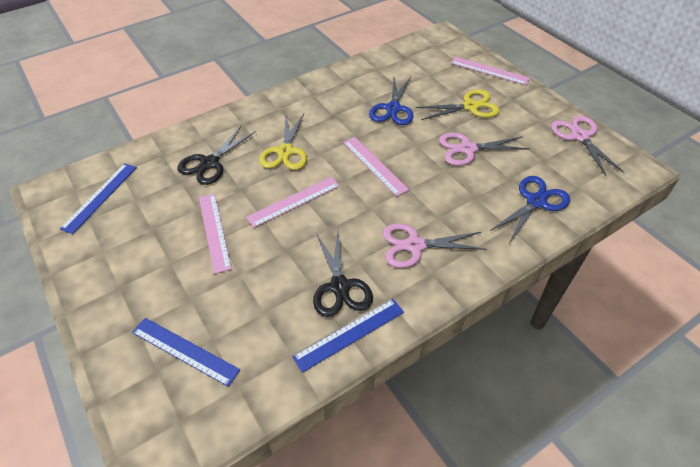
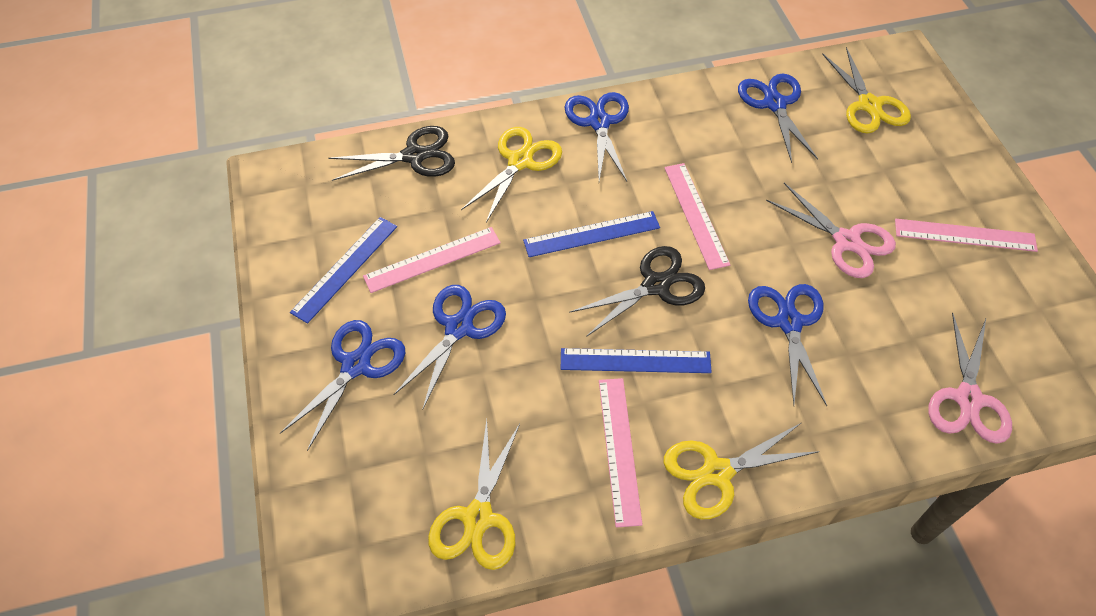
blue scissors: [369,77,414,125] [490,176,570,244] = 2 -> [279,320,405,451] [393,285,506,410] [564,92,629,181] [738,74,818,163] [748,284,827,406] = 5
pink scissors: [382,223,487,268] [439,133,529,166] [551,116,624,176] = 3 -> [766,183,896,278] [929,312,1012,444] = 2
yellow scissors: [259,114,307,170] [415,89,500,120] = 2 -> [428,420,520,570] [461,127,562,223] [664,423,820,519] [822,47,911,134] = 4

